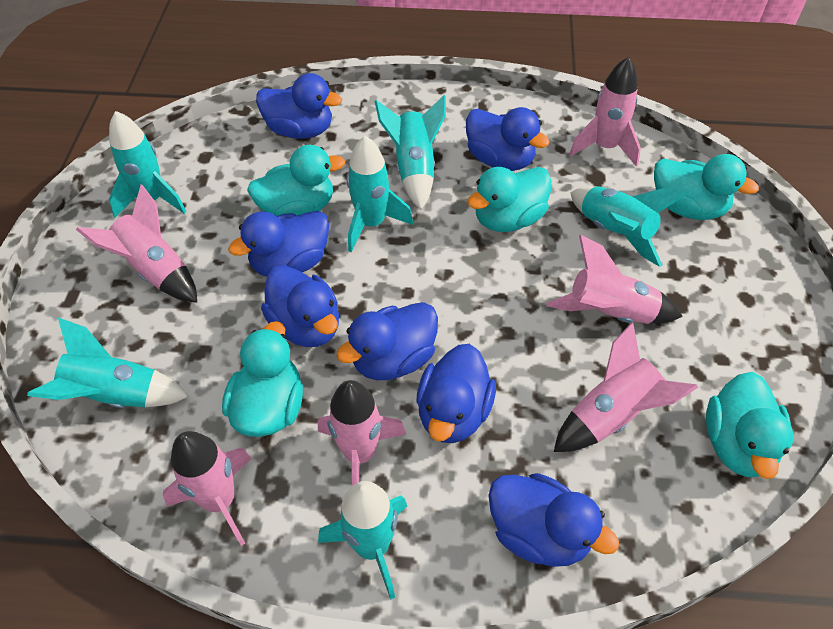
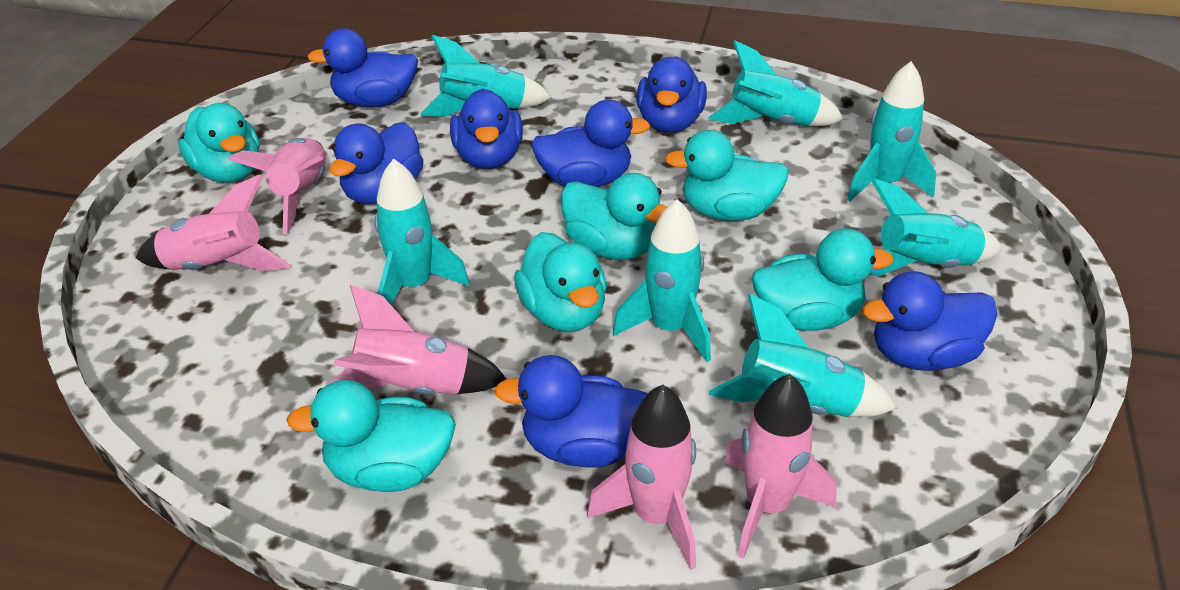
pink rocket: [76,185,197,303] [163,431,252,546] [318,380,406,486] [546,235,683,324] [554,322,698,452] [569,57,641,167] = 6 -> [136,174,290,271] [228,138,327,234] [326,284,507,395] [587,385,696,570] [724,374,837,559] = 5
turquoise duck: [222,321,303,437] [247,145,345,216] [467,167,552,232] [654,154,759,220] [706,372,794,479] = 5 -> [178,103,260,182] [287,380,456,492] [514,232,607,332] [561,173,667,260] [665,130,789,221] [752,228,894,331] = 6
turquoise rocket: [27,317,189,408] [109,111,186,218] [318,481,407,600] [346,136,413,252] [374,95,446,210] [570,186,687,267] = 6 -> [374,159,470,305] [421,35,552,117] [613,199,711,362] [708,40,844,126] [709,294,897,417] [847,61,936,201] [868,178,1002,276] = 7

